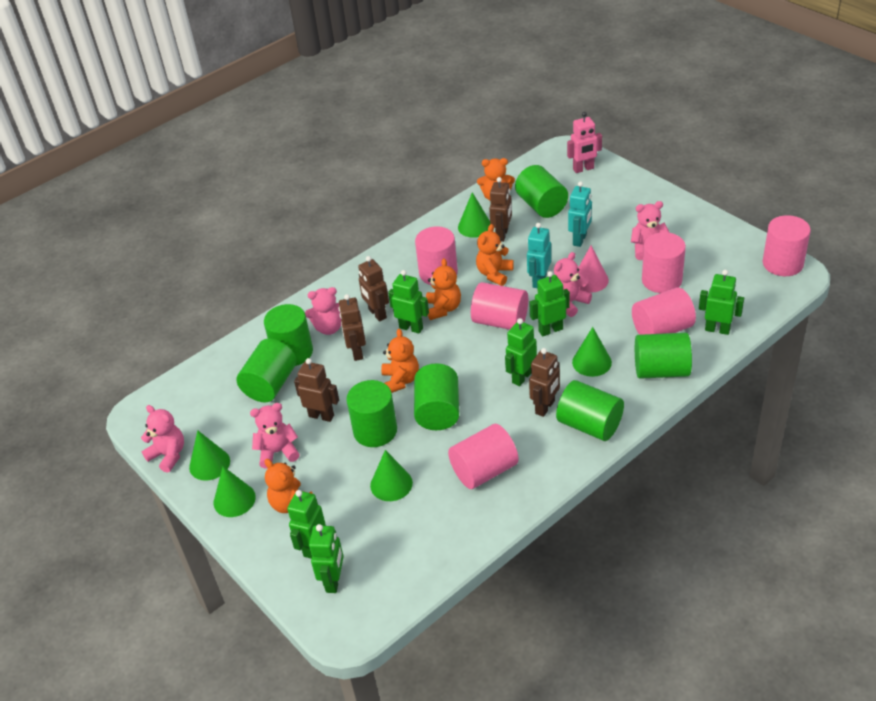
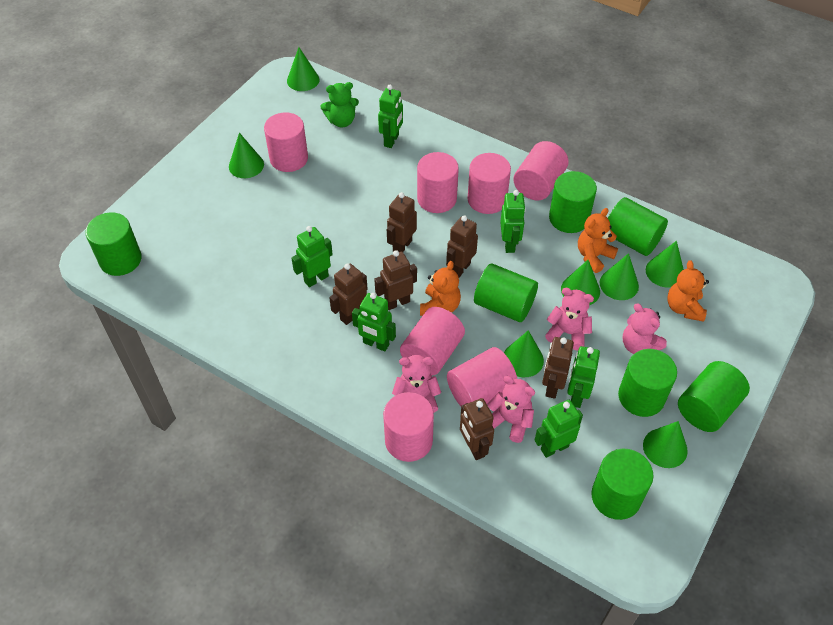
brown robot: [294,358,339,422] [338,294,366,361] [358,256,389,322] [489,177,512,242] [529,348,560,417] = 5 -> [329,263,368,325] [374,250,417,310] [387,192,417,252] [446,216,478,277] [460,398,494,460] [542,337,574,399] = 6
green cone: [189,430,230,481] [214,466,256,517] [370,450,413,501] [458,192,490,238] [572,327,612,377] = 5 -> [229,133,264,178] [287,47,319,91] [504,330,544,377] [561,260,600,305] [600,253,639,300] [643,421,688,468] [646,241,684,288] = 7
green teddy bear: none = 0 -> [320,82,359,128] = 1
orange teddy bear: [265,459,313,513] [381,329,419,393] [426,258,461,320] [476,224,514,286] [477,158,515,200] = 5 -> [420,261,461,316] [578,208,618,273] [667,260,709,322] = 3
pink cone: [578,246,609,293] = 1 -> none = 0
pink cylinder: [415,226,458,285] [448,424,519,489] [471,282,528,330] [632,287,696,335] [642,232,686,293] [763,215,811,276] = 6 -> [264,112,308,172] [383,392,434,462] [400,307,465,376] [417,152,459,213] [447,347,517,406] [467,153,511,214] [513,141,569,201] = 7
pink robot: [567,112,602,173] = 1 -> none = 0
pink teddy bear: [141,405,184,473] [250,403,300,468] [305,287,341,335] [554,252,592,317] [631,201,670,260] = 5 -> [392,355,441,413] [487,376,535,443] [545,288,594,350] [623,303,667,354] = 4
turquoise robot: [527,223,551,288] [568,181,592,247] = 2 -> none = 0

